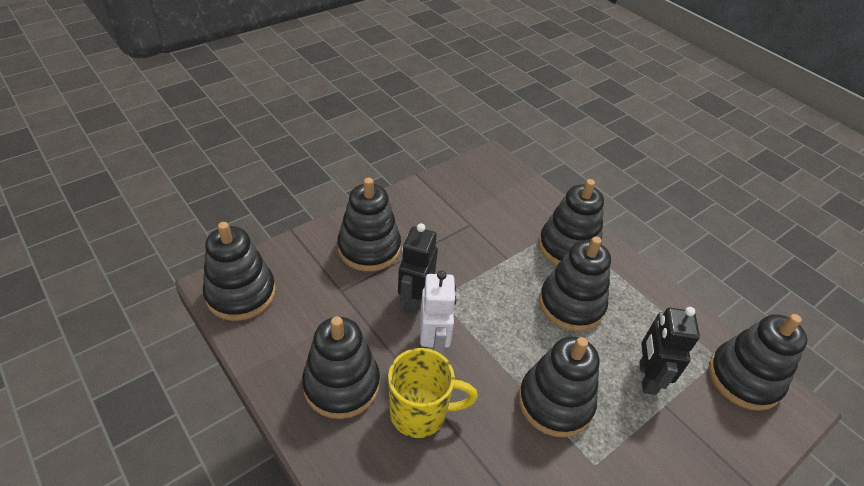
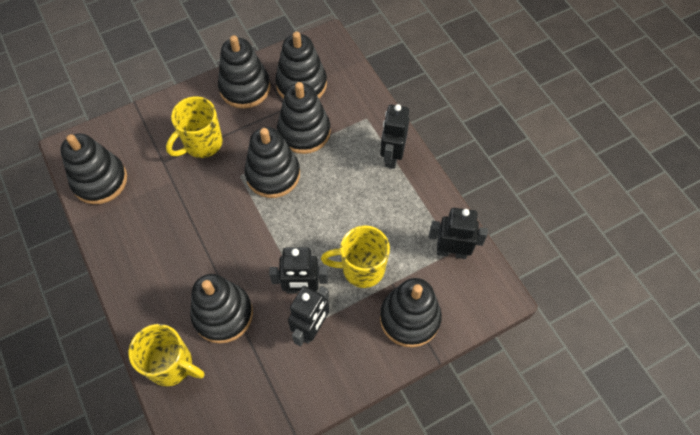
black robot: [398,223,438,314] [640,307,700,395] = 2 -> [269,247,328,294] [288,286,329,347] [380,104,409,169] [429,208,488,259] = 4
white robot: [420,271,456,354] = 1 -> none = 0
yellow mug: [388,348,478,438] = 1 -> [129,324,204,386] [166,96,223,158] [321,225,390,288] = 3

